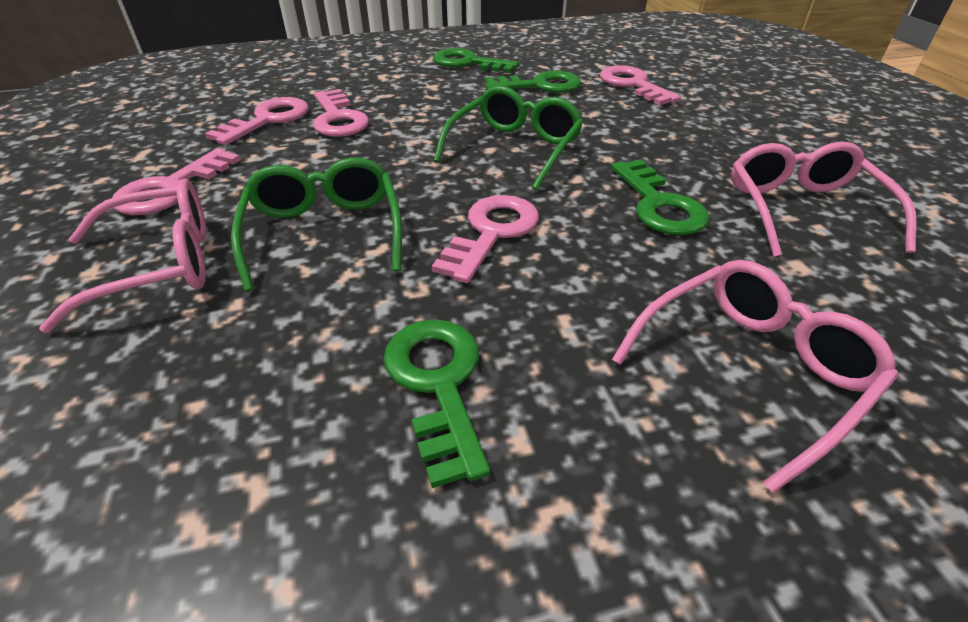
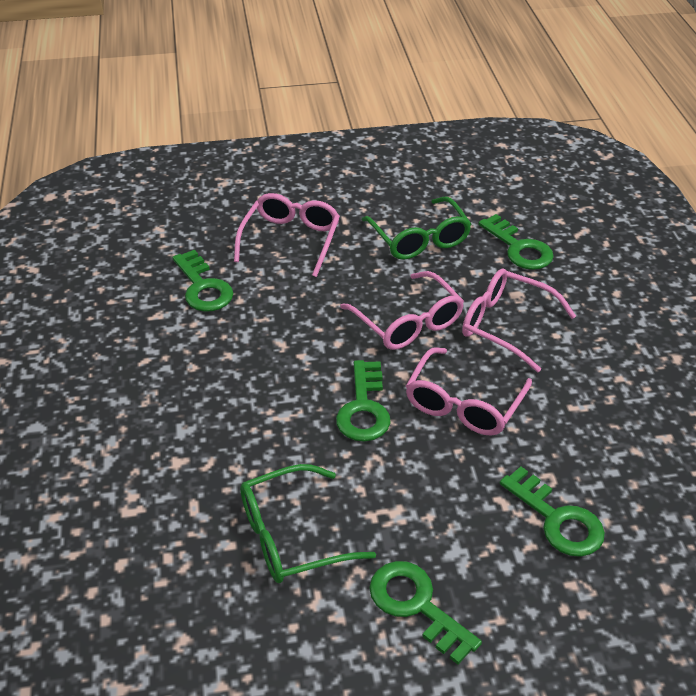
green key: [383,319,490,488] [433,48,519,73] [485,70,581,93] [611,160,709,235] = 4 -> [172,250,233,312] [336,360,391,442] [369,561,482,665] [478,214,554,270] [500,467,605,557] = 5
pink glasses: [39,179,206,333] [612,260,898,493] [731,141,917,257] = 3 -> [234,193,340,277] [340,271,464,350] [406,347,532,436] [462,269,576,373] = 4
pink key: [112,148,241,215] [205,97,308,145] [313,89,369,137] [432,195,539,283] [600,65,681,105] = 5 -> none = 0

